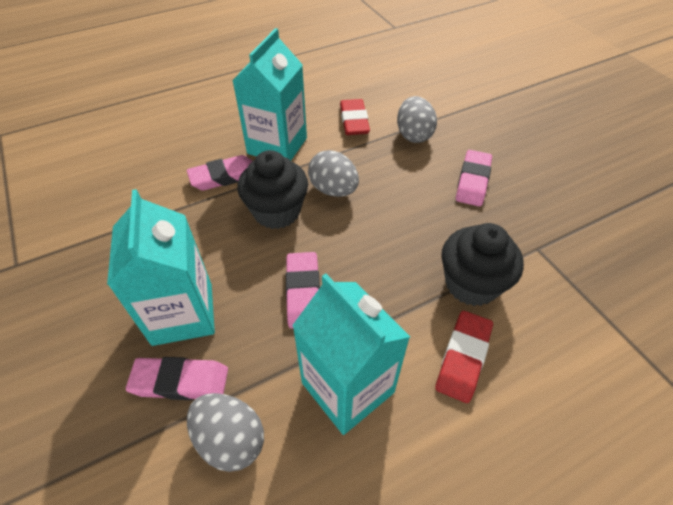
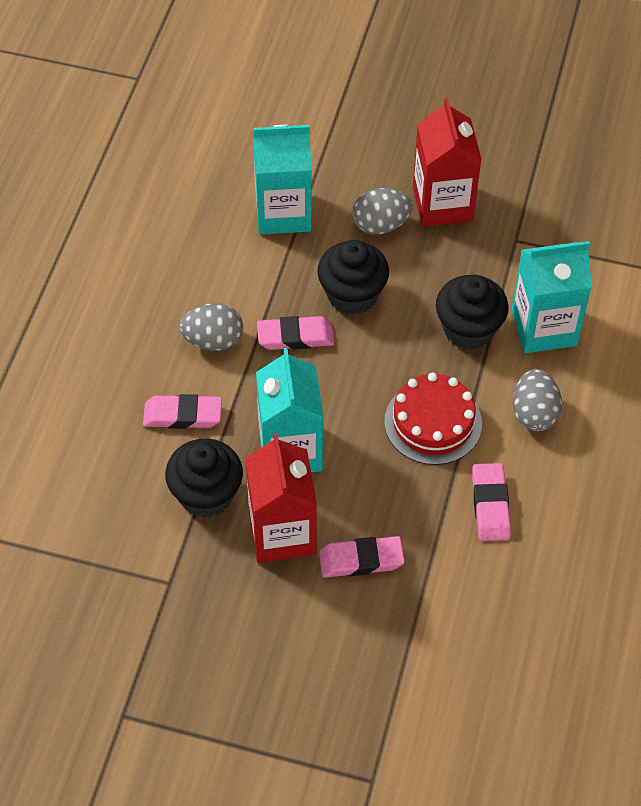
black cupcake: [237,150,308,229] [441,223,524,306] = 2 -> [165,438,243,518] [317,240,389,315] [436,275,509,350] = 3
red cake: none = 0 -> [384,372,482,465] = 1
red carton: none = 0 -> [245,434,317,563] [413,98,482,227] = 2
red eraser: [340,99,370,135] [435,311,493,403] = 2 -> none = 0

